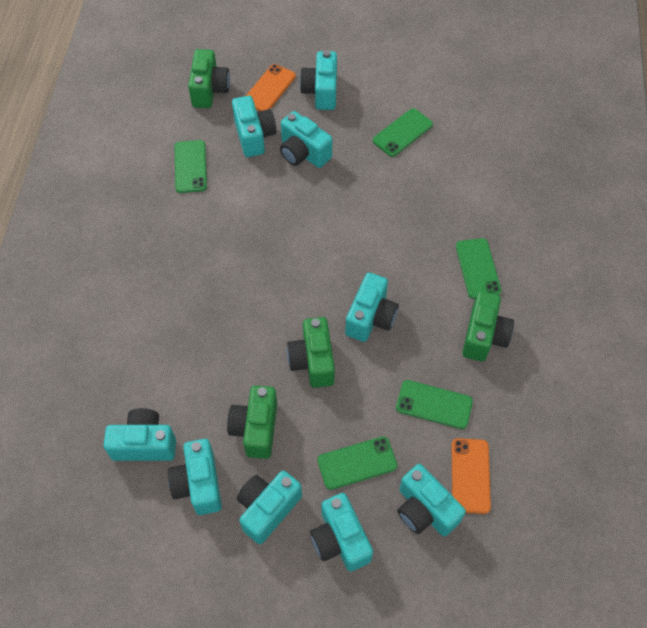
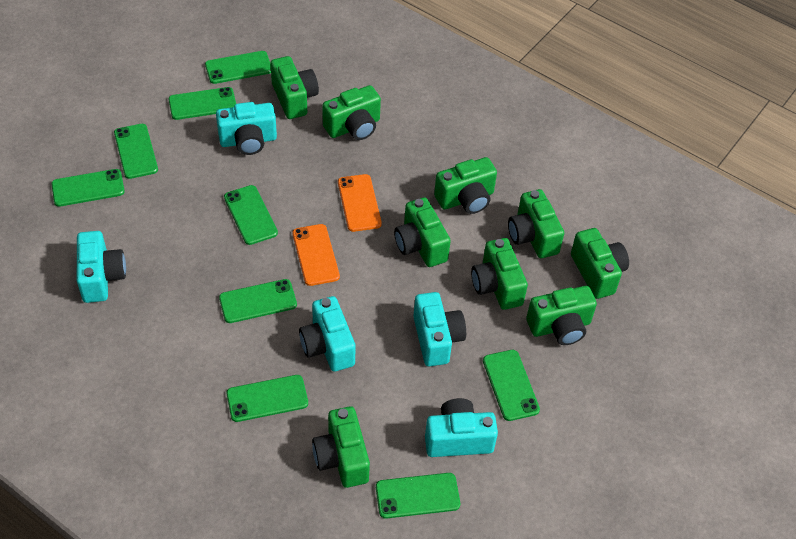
green camera: [188,49,230,108] [227,386,277,459] [287,317,335,388] [462,291,514,361] = 4 -> [271,56,319,119] [312,406,370,488] [322,85,381,140] [394,197,451,267] [434,157,497,214] [471,238,528,310] [508,189,564,258] [526,286,597,345] [571,228,629,299] = 9
green phone: [175,140,207,193] [317,436,398,490] [373,108,433,157] [396,380,473,429] [456,238,501,299] = 5 -> [52,169,125,207] [114,124,158,179] [169,87,236,120] [205,51,271,84] [219,279,297,323] [224,185,278,245] [226,375,308,422] [376,473,460,519] [483,350,540,421] = 9
turquoise camera: [103,408,176,461] [168,439,222,515] [232,96,276,157] [237,471,302,544] [280,111,332,168] [300,50,337,110] [310,493,373,572] [345,273,399,342] [397,464,466,536] = 9 -> [77,231,126,303] [216,102,277,155] [299,296,356,372] [413,292,466,367] [425,398,498,457] = 5

